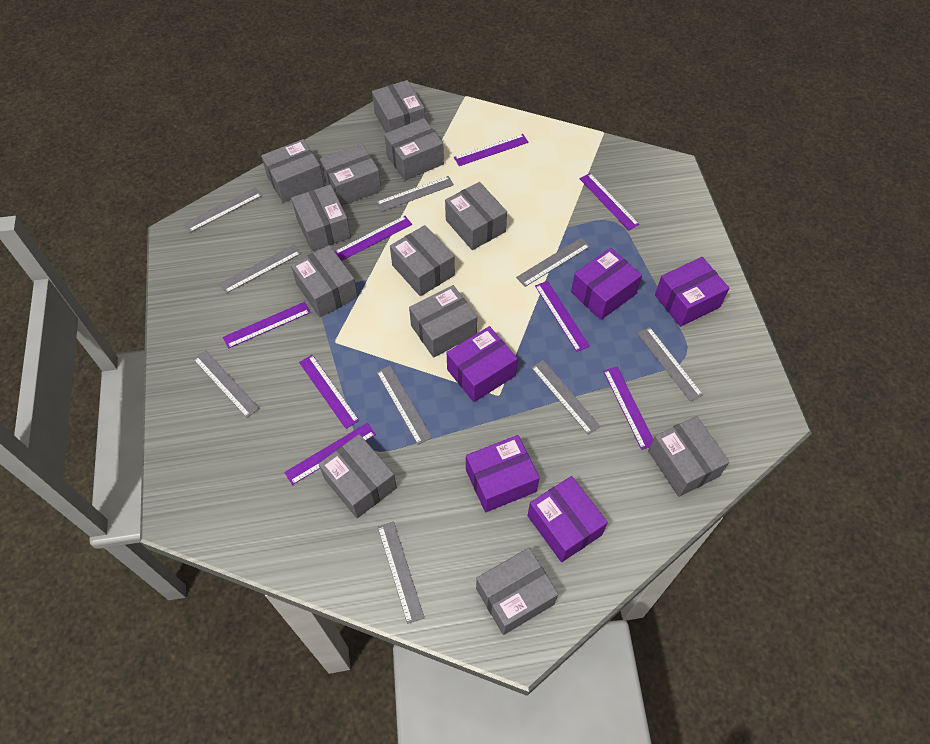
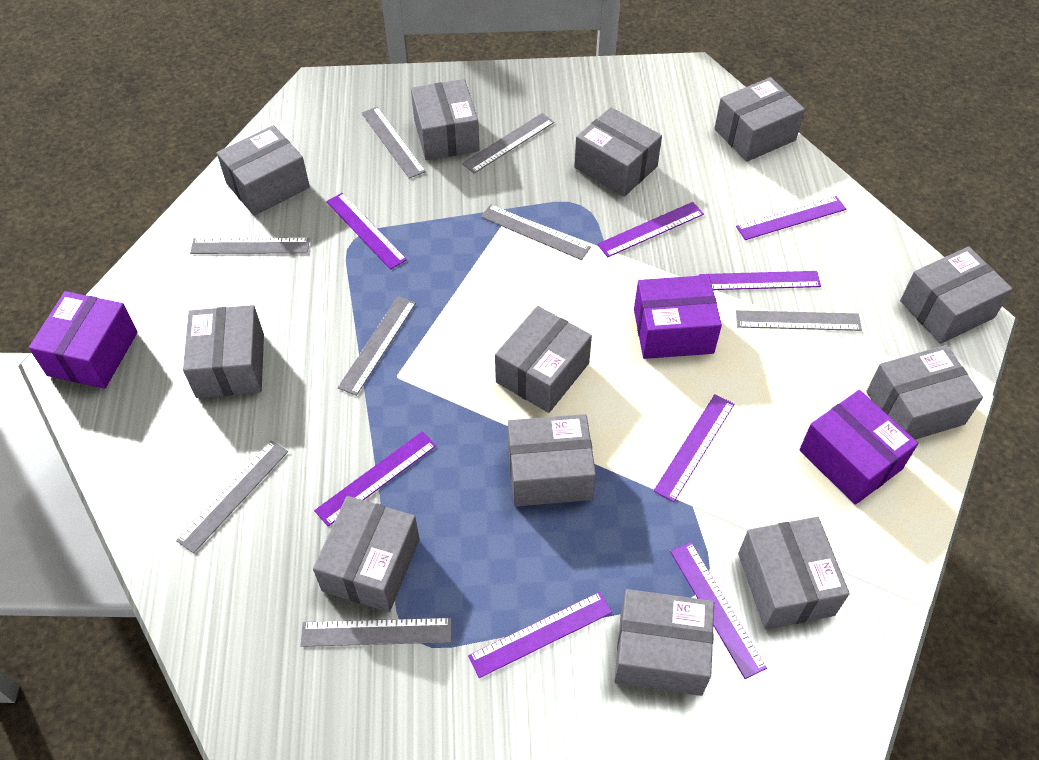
grey ruler: [184,187,262,233] [193,350,260,418] [220,245,301,294] [376,176,454,212] [377,366,432,445] [378,521,424,624] [516,238,590,287] [531,360,601,435] [637,327,703,402] = 9 -> [176,440,288,553] [190,238,310,254] [301,618,451,647] [338,296,416,396] [362,107,426,179] [462,113,554,174] [481,204,591,260] [736,310,862,331] = 8
purple box: [447,326,518,402] [466,435,540,512] [527,476,608,562] [571,248,642,320] [655,257,729,327] = 5 -> [29,291,138,389] [634,275,722,359] [799,390,918,505] = 3

